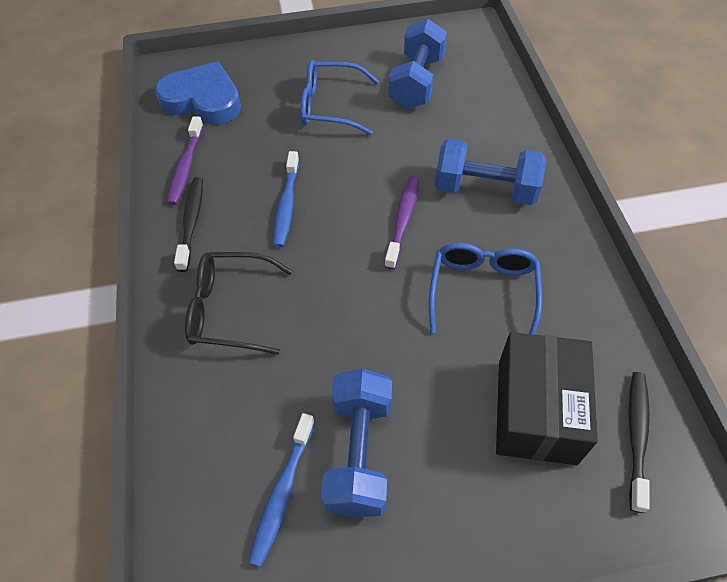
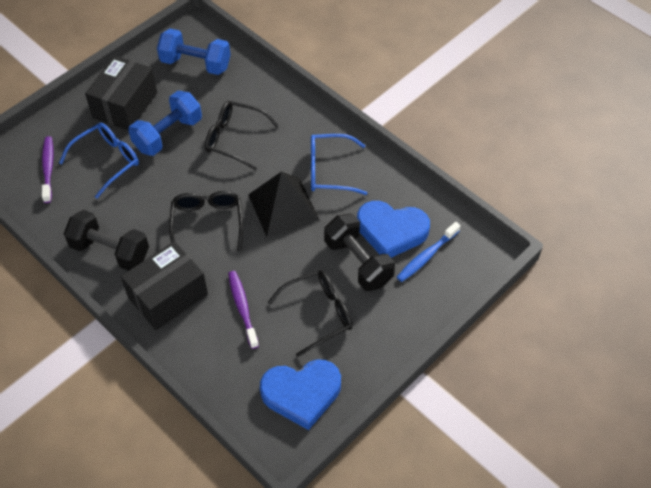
black box: [496,332,598,465] = 1 -> [85,55,157,130] [121,241,208,330] = 2
black dumbbell: none = 0 -> [64,210,149,271] [324,214,395,291] = 2
black glasses: [185,252,292,355] = 1 -> [169,191,243,251] [205,101,279,170] [268,270,353,357] = 3
black pyramid: none = 0 -> [248,172,319,237] = 1
black toothbrush: [174,177,203,272] [629,372,650,513] = 2 -> none = 0
blue dumbbell: [321,369,392,518] [389,19,447,109] [435,139,546,205] = 3 -> [128,91,202,156] [157,29,231,75] = 2
blue heart: [155,62,241,125] = 1 -> [260,360,341,430] [357,201,430,258] = 2
blue toothbrush: [248,413,315,567] [273,151,299,247] = 2 -> [397,222,461,282] = 1

